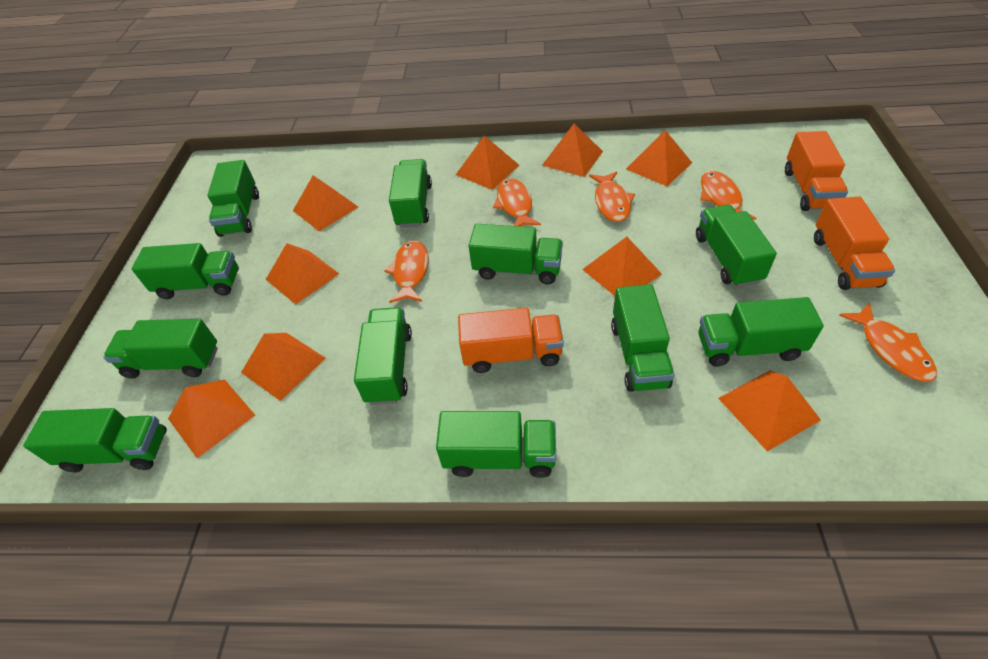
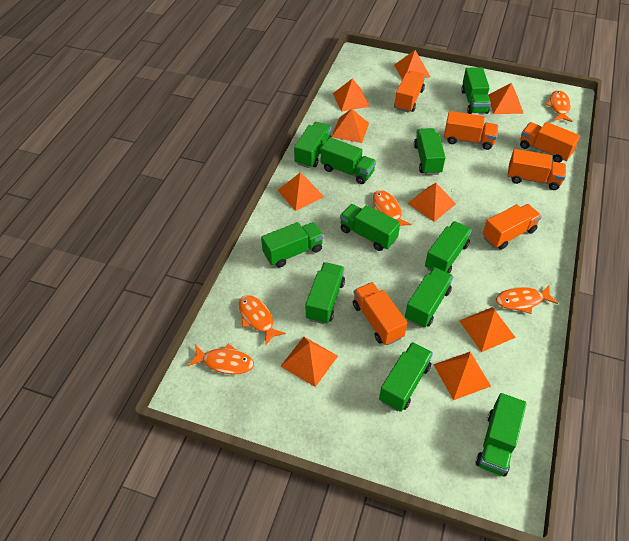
orange truck: [458,308,564,373] [785,131,848,211] [814,196,895,290] = 3 -> [353,282,407,345] [394,71,425,112] [444,111,498,150] [483,204,542,250] [508,149,566,190] [520,122,580,163] = 6

